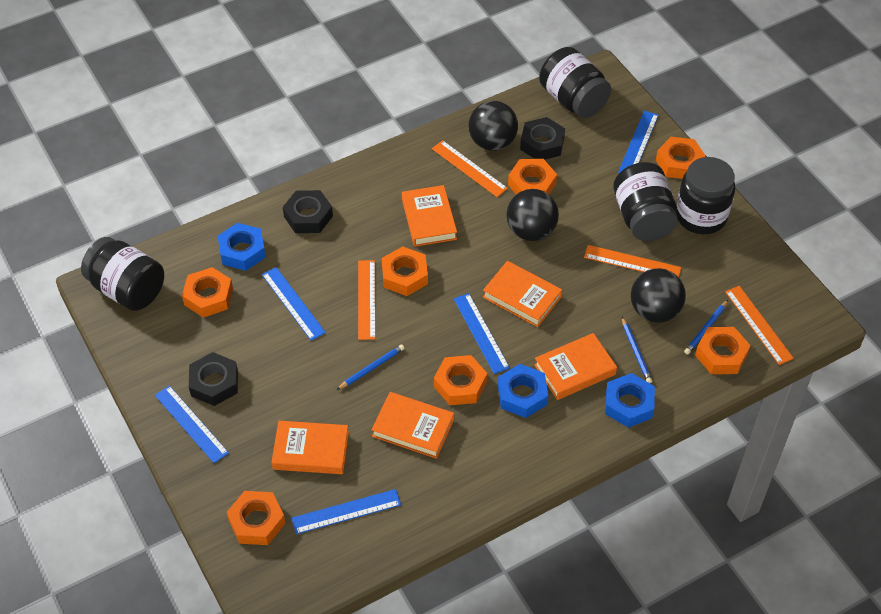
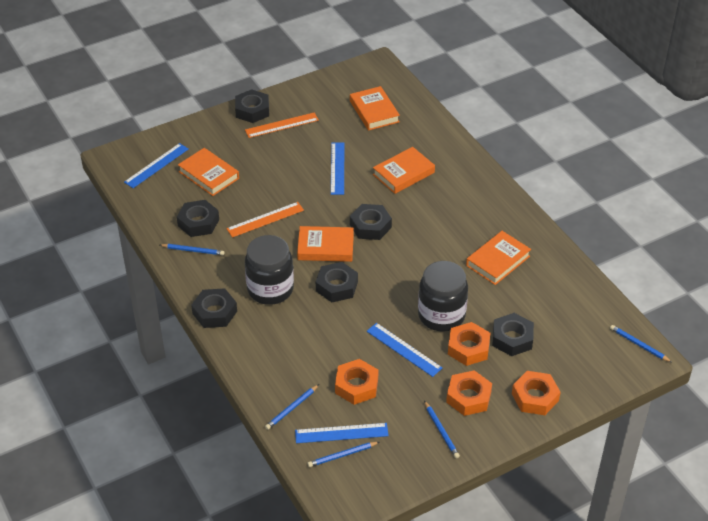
black ball: [469,101,518,151] [507,189,559,241] [631,268,686,323] = 3 -> none = 0
black jar: [81,237,164,311] [539,47,611,118] [613,162,678,241] [676,157,735,234] = 4 -> [245,235,294,305] [418,261,468,332] = 2
black nut: [189,352,238,406] [283,190,333,233] [520,117,565,160] = 3 -> [177,200,219,237] [191,288,237,328] [235,89,269,123] [316,262,358,302] [350,204,392,240] [492,313,534,356] = 6
blue nut: [218,223,266,271] [498,364,548,418] [605,373,655,428] = 3 -> none = 0
blue pencil: [336,344,404,390] [622,317,652,383] [684,300,728,355] = 3 -> [160,244,224,255] [265,384,319,430] [308,442,379,467] [424,401,460,458] [610,325,672,362] = 5
blue ruler: [155,385,229,463] [262,267,326,341] [291,489,401,534] [454,293,510,374] [618,111,659,173] = 5 -> [124,143,188,188] [295,423,389,443] [331,142,344,195] [367,323,442,377] = 4
orange nut: [182,267,233,318] [227,491,286,545] [382,246,428,296] [434,355,487,405] [508,159,557,194] [656,137,706,179] [695,327,751,374] = 7 -> [335,359,378,405] [446,370,492,416] [448,322,490,366] [512,371,561,415] = 4
orange ruler: [358,260,376,340] [432,140,508,197] [584,245,681,277] [725,286,794,365] = 4 -> [226,202,304,238] [245,112,319,138] = 2

